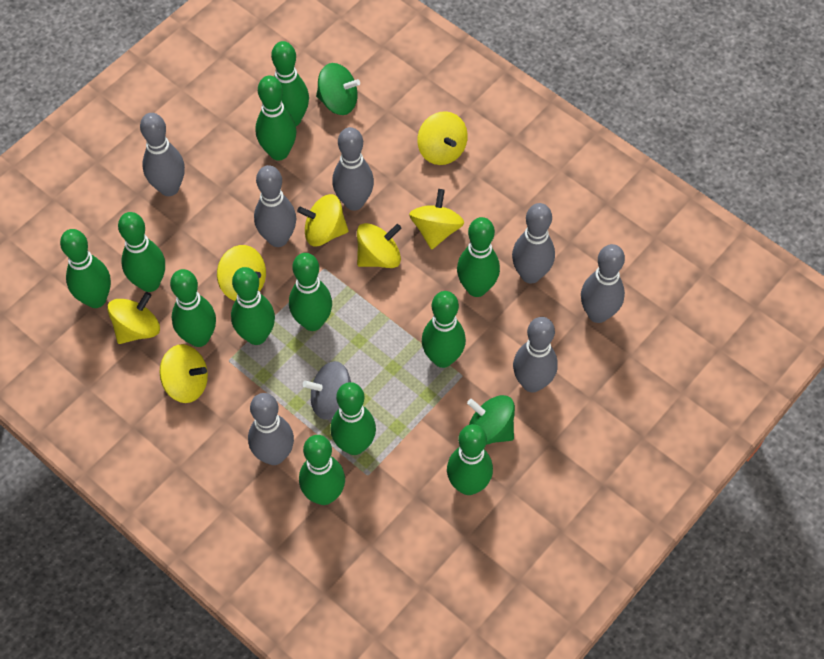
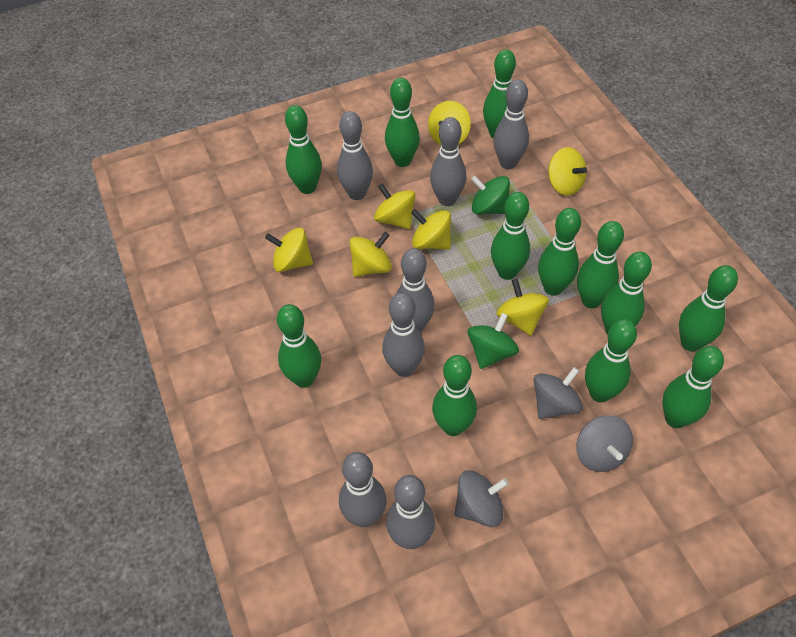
grey spinning top: [303,361,351,420] = 1 -> [454,470,509,527] [533,367,583,419] [576,416,633,472] = 3

